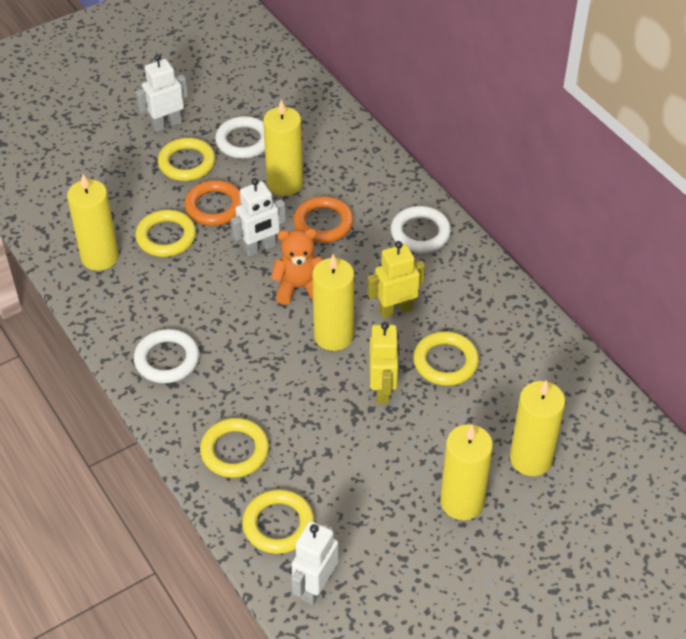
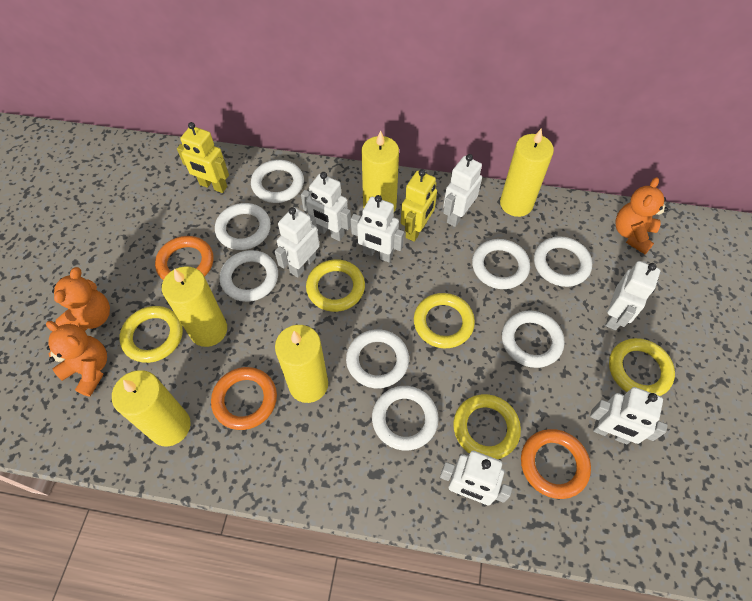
orange ring: [184,180,242,226] [293,196,353,243] = 2 -> [155,236,213,280] [211,367,277,430] [521,429,591,499] = 3
orange teddy bear: [271,228,322,305] = 1 -> [46,321,107,397] [52,267,110,331] [615,177,668,254] = 3
white ring: [134,329,199,383] [215,116,265,159] [391,206,451,253] = 3 -> [215,203,271,250] [220,250,278,302] [251,160,304,203] [346,329,409,388] [372,386,439,450] [472,239,530,289] [502,311,564,368] [534,236,592,287] = 8
white robot: [136,54,188,132] [231,178,286,257] [291,521,338,605] = 3 -> [275,207,320,277] [301,172,351,241] [351,195,404,262] [440,451,513,505] [443,154,482,227] [590,387,668,444] [605,261,660,330] = 7

